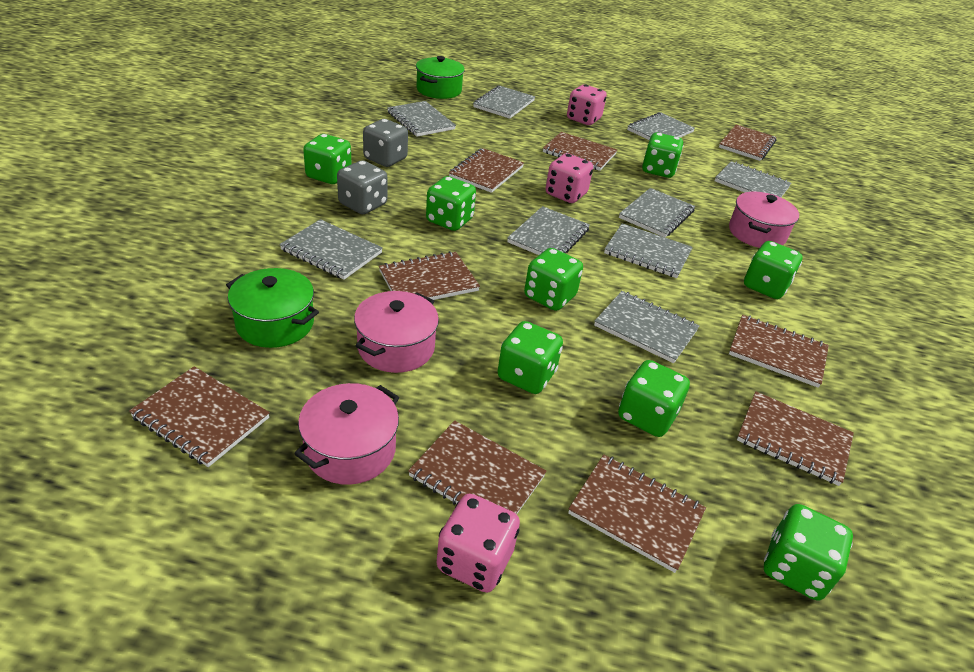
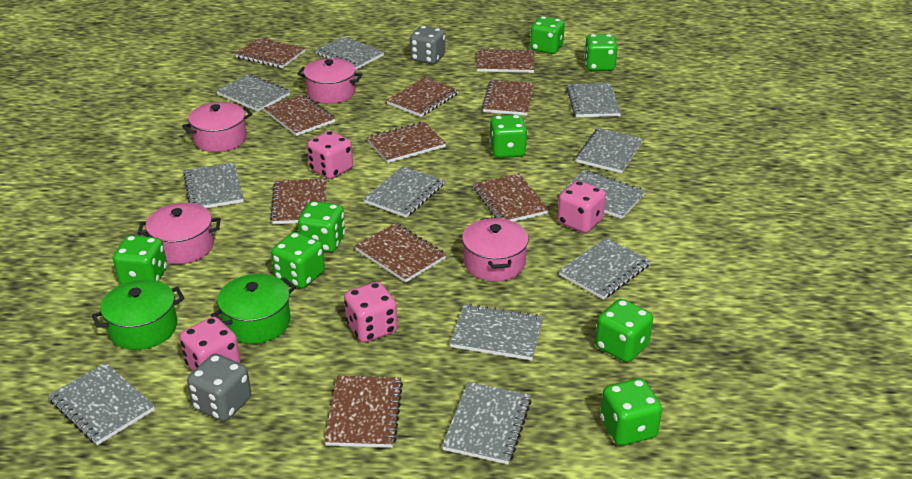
brown notebook: [129,366,270,467] [379,251,480,300] [408,421,547,514] [449,148,524,193] [543,132,617,171] [568,454,706,573] [719,124,777,161] [729,315,829,388] [737,391,854,486] = 9 -> [235,37,305,68] [264,94,335,136] [270,178,326,224] [324,376,403,448] [355,223,446,283] [367,122,446,163] [386,77,459,117] [473,173,549,222] [477,48,535,73] [482,80,534,116] = 10
grey notebook: [279,219,383,280] [387,101,456,137] [473,86,535,119] [507,206,590,255] [594,291,699,363] [604,223,693,278] [619,188,695,237] [627,112,695,140] [715,161,791,197] = 9 -> [48,362,155,445] [183,162,244,208] [216,74,290,112] [315,36,384,70] [364,166,444,218] [442,382,532,464] [450,304,544,361] [559,238,651,300] [560,170,645,219] [566,83,621,117] [576,128,643,173] = 11
pink dice: [436,494,520,593] [545,153,593,203] [567,84,607,125] = 3 -> [180,317,241,371] [307,131,353,179] [344,282,397,343] [557,181,606,233] = 4
pink pot: [294,383,399,485] [354,291,439,373] [729,192,799,248] = 3 -> [138,203,221,264] [182,102,252,152] [297,58,362,104] [462,217,529,281] = 4

